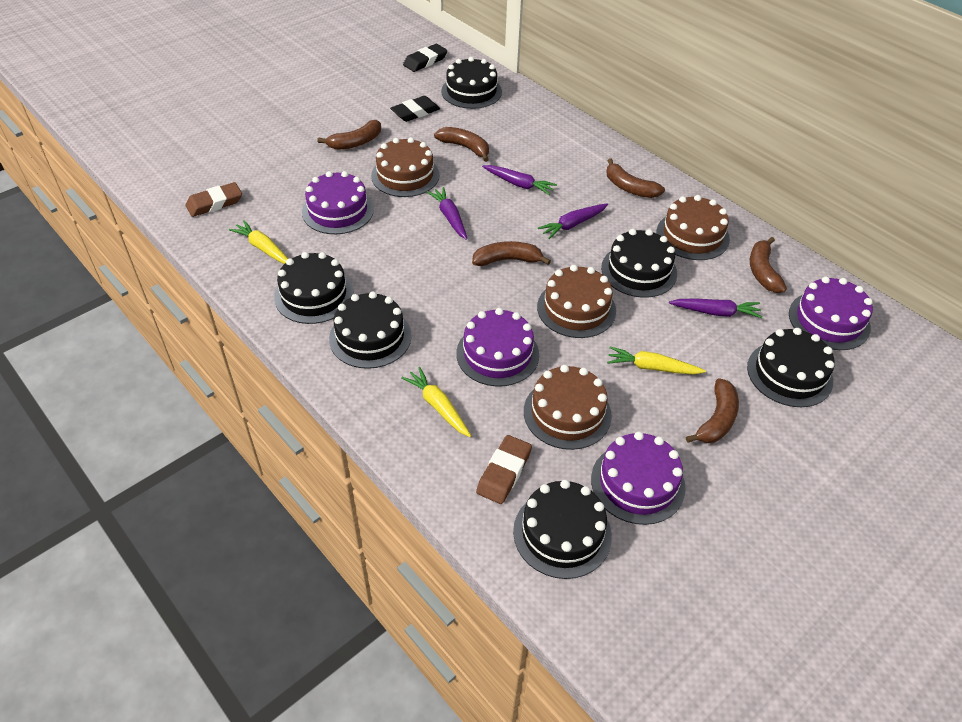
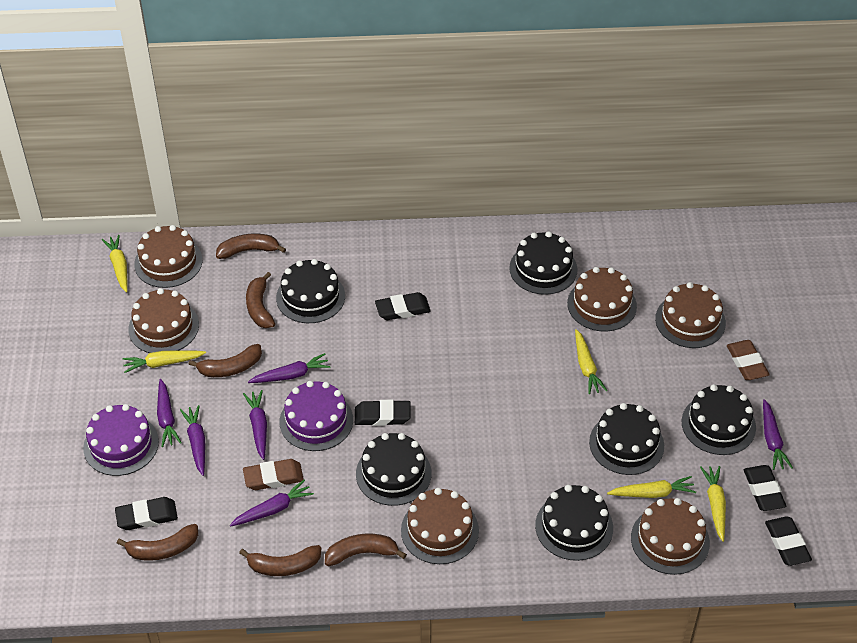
black eraser: [390,96,440,122] [403,44,447,72] = 2 -> [115,497,178,530] [355,400,411,426] [375,292,431,320] [744,465,786,511] [765,517,812,566] = 5
brown cake: [371,137,439,197] [524,365,612,450] [537,265,616,338] [656,195,730,260] = 4 -> [128,288,199,353] [134,225,202,288] [401,488,479,564] [567,267,637,332] [631,498,710,575] [655,282,726,348] = 6
purple cake: [302,171,374,234] [456,308,539,386] [591,432,685,525] [789,277,873,350] = 4 -> [83,404,159,476] [280,381,353,451] = 2
purple carrot: [427,187,467,240] [482,165,557,195] [538,203,608,239] [669,299,762,318] = 4 -> [157,379,182,447] [180,405,205,476] [230,480,314,527] [243,390,267,460] [248,353,331,383] [763,399,793,470] = 6
yellow carrot: [229,220,288,264] [401,367,471,437] [607,347,706,374] = 3 -> [102,235,128,293] [123,351,206,373] [575,329,608,394] [607,476,696,498] [700,466,726,542] = 5

